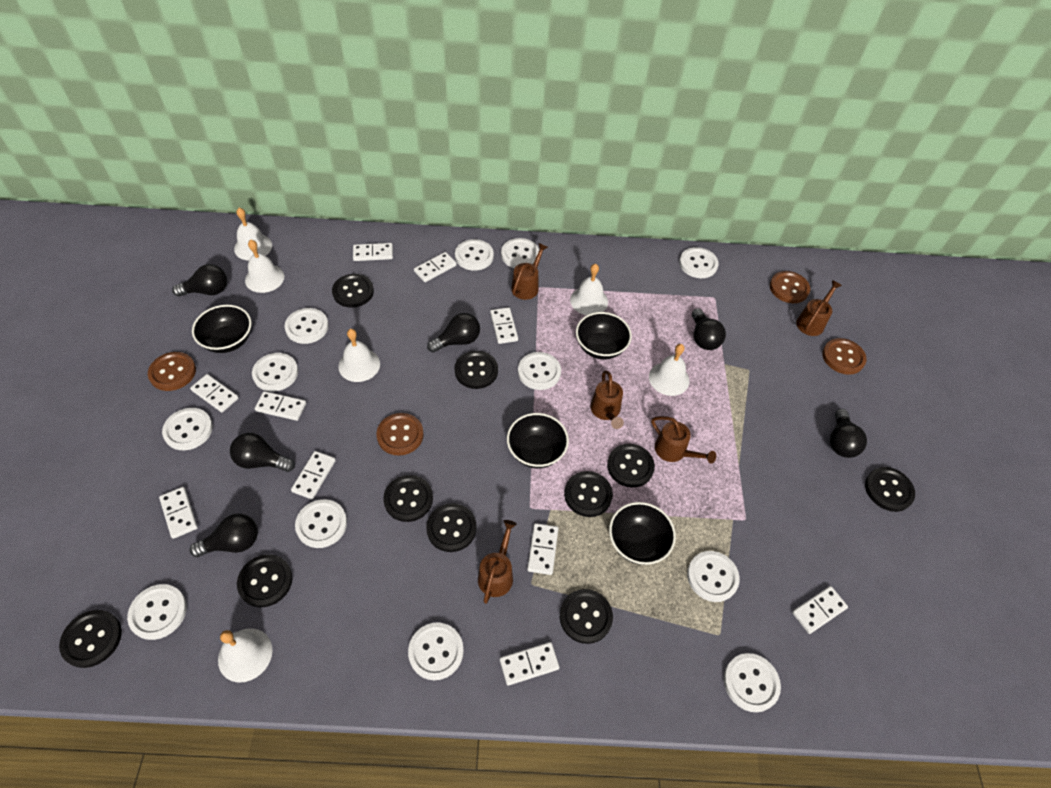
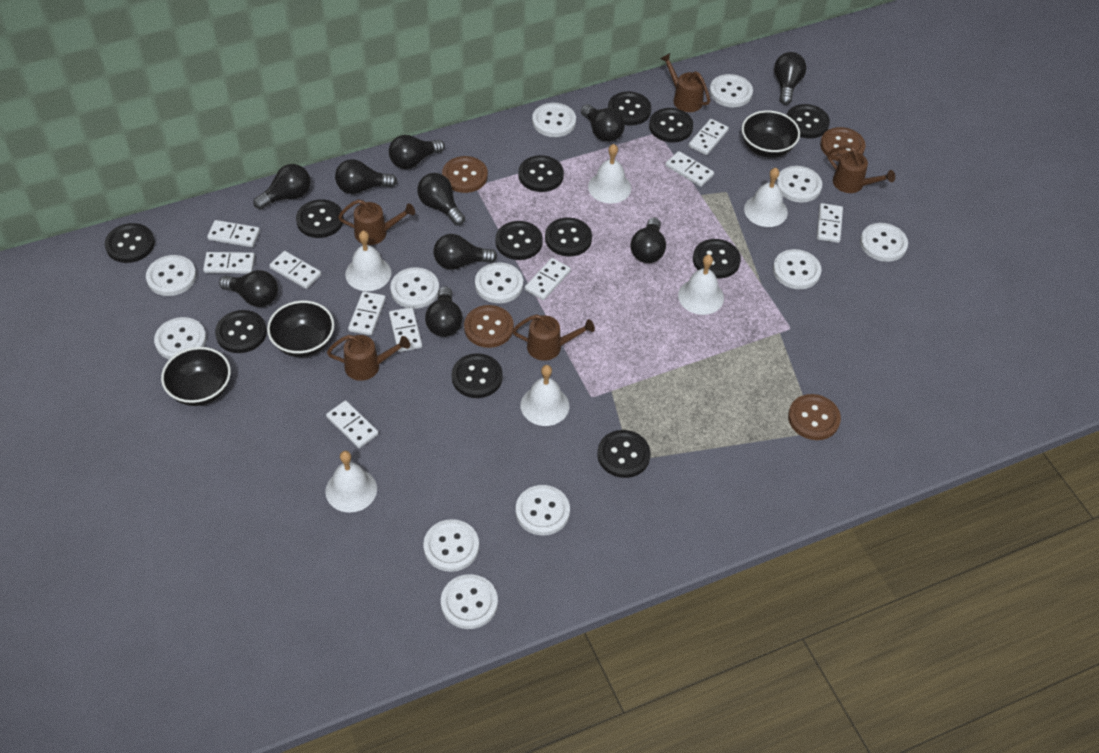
black bowl: [192,305,252,353] [507,413,569,468] [576,312,632,359] [609,502,676,565] = 4 -> [161,347,231,406] [267,301,334,357] [742,110,800,158] = 3
black button: [59,610,122,668] [237,554,292,607] [332,274,374,308] [383,475,433,522] [426,503,477,552] [455,351,498,389] [560,589,613,644] [564,471,613,517] [607,444,655,487] [865,467,915,512] = 10 -> [105,223,155,263] [215,310,267,353] [296,200,344,238] [452,353,503,398] [495,221,543,260] [518,155,564,192] [545,217,592,257] [598,430,651,478] [608,91,651,126] [649,108,693,143] [693,239,741,279] [787,104,830,139] = 12
black light bulb: [172,264,227,296] [190,513,258,557] [230,433,295,472] [427,313,480,353] [692,308,726,350] [830,409,867,458] = 6 -> [219,270,278,307] [253,164,310,210] [335,159,397,194] [389,135,445,169] [417,173,465,225] [425,286,462,337] [433,234,497,270] [581,104,625,142] [631,218,666,263] [774,52,806,105] = 10

